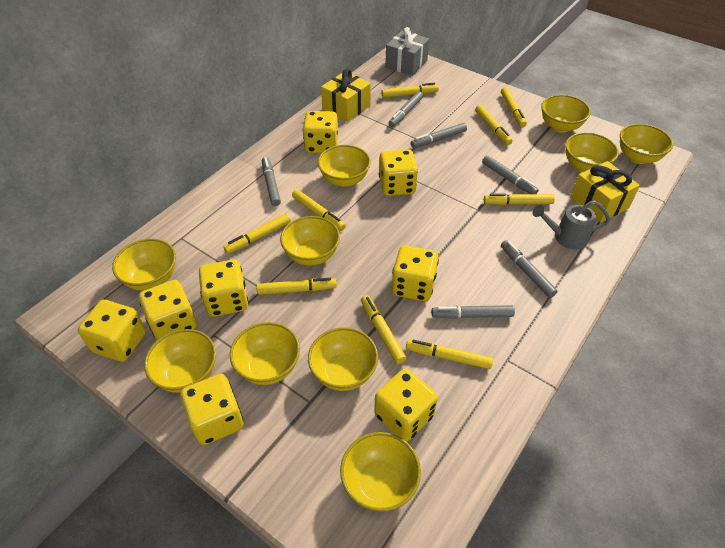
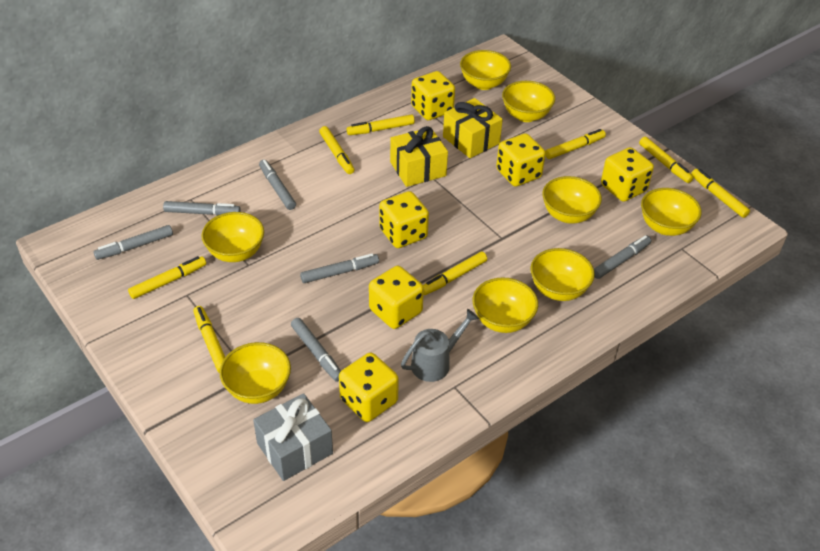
yellow bowl: [112,239,176,291] [144,329,216,393] [230,322,300,385] [280,216,340,266] [308,327,378,391] [318,145,371,187] [340,432,421,512] [541,95,591,133] [565,132,619,173] [620,124,673,164] = 10 -> [202,212,264,262] [220,342,291,404] [460,50,511,90] [472,277,538,333] [502,81,555,122] [531,248,595,301] [542,176,602,224] [641,188,702,236] = 8
yellow dice: [78,300,146,362] [139,280,197,340] [180,374,243,445] [199,259,248,317] [303,111,338,153] [374,369,438,442] [379,149,418,196] [392,245,439,302] = 8 -> [339,352,399,422] [369,266,424,329] [379,191,429,248] [411,71,455,120] [496,133,546,187] [601,147,654,202] = 6
yellow marker: [224,214,291,254] [257,278,337,295] [292,189,346,231] [361,295,407,364] [381,83,439,98] [406,339,493,369] [475,105,513,145] [484,193,555,205] [501,87,527,127] = 9 -> [128,256,206,299] [193,306,225,373] [319,126,354,174] [347,114,415,135] [423,252,487,295] [545,129,606,159] [639,137,693,183] [691,169,750,218] = 8

